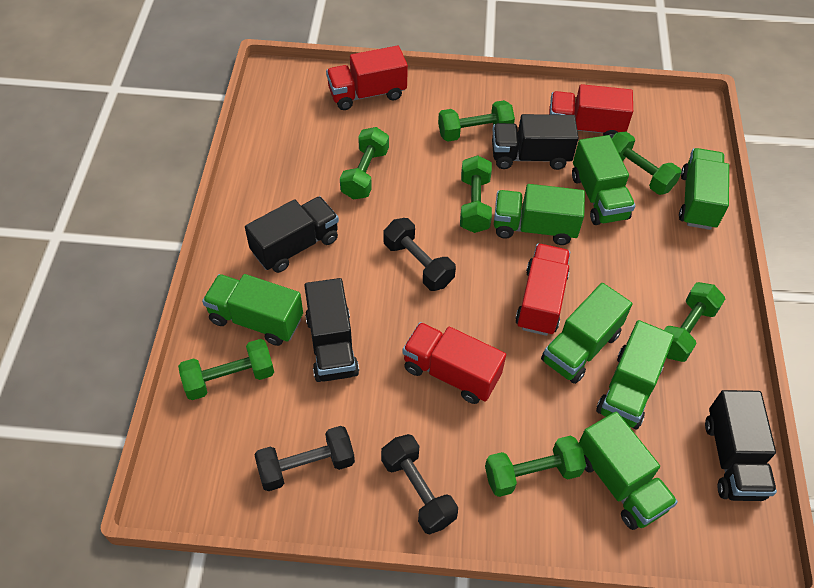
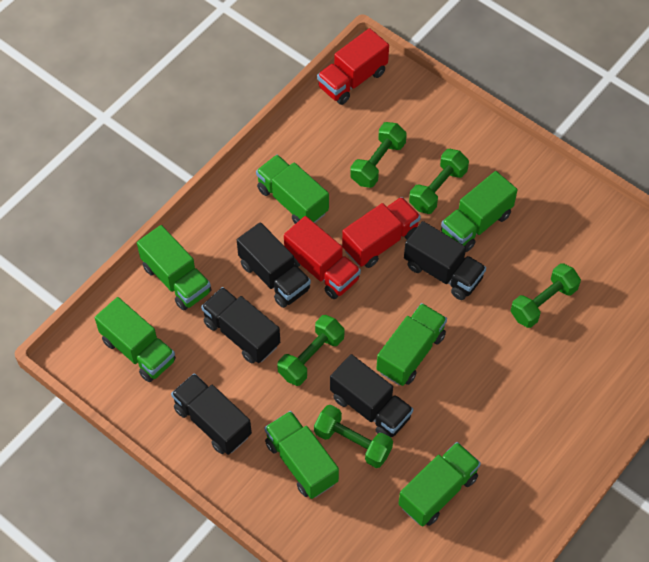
black dumbbell: [254,426,355,491] [381,434,458,535] [383,218,456,291] = 3 -> none = 0
black truck: [245,196,339,273] [304,278,359,382] [492,114,579,170] [705,390,777,501] = 4 -> [171,373,252,455] [201,287,280,363] [237,222,311,308] [330,354,413,437] [404,221,486,300] = 5
green dumbbell: [178,339,274,400] [340,127,389,200] [438,100,515,142] [460,155,492,233] [485,436,586,497] [611,132,682,195] [664,282,725,362] = 7 -> [277,315,345,386] [314,405,393,468] [350,122,407,188] [409,149,469,214] [510,263,581,328] = 5
red truck: [326,46,408,110] [402,322,506,404] [515,244,570,336] [549,84,633,138] = 4 -> [284,216,361,299] [317,28,389,105] [342,197,421,268] = 3

